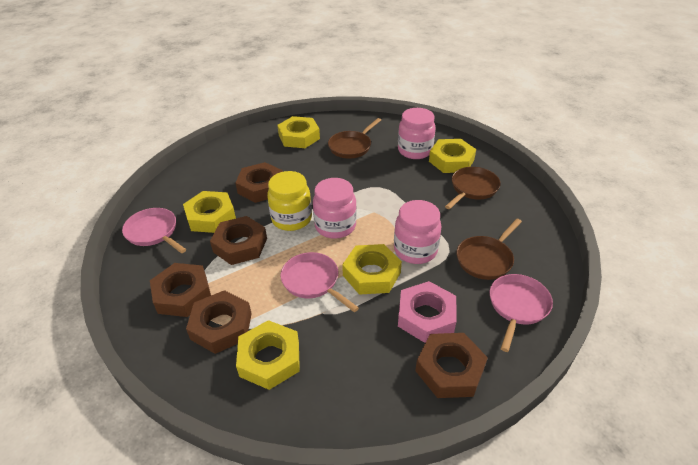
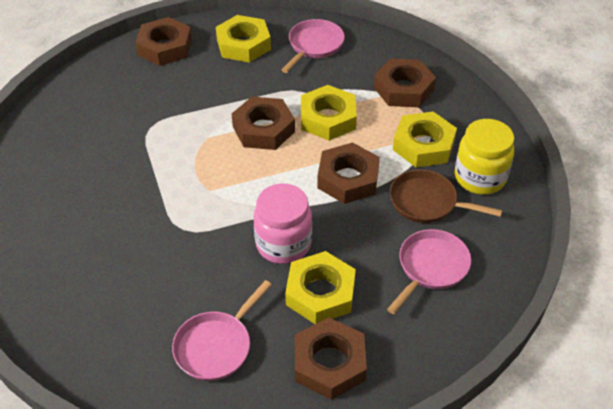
brown pan: [328,118,381,159] [445,167,501,209] [457,219,522,280] = 3 -> [390,170,502,223] = 1
pink jar: [313,178,357,239] [394,200,442,264] [398,108,436,159] = 3 -> [253,184,312,264] = 1
pink nut: [398,281,457,343] = 1 -> none = 0
yellow nut: [183,191,236,233] [236,320,300,390] [277,116,320,148] [342,244,402,295] [429,139,476,173] = 5 -> [216,15,271,63] [285,251,356,324] [301,85,357,141] [393,112,457,167] = 4

